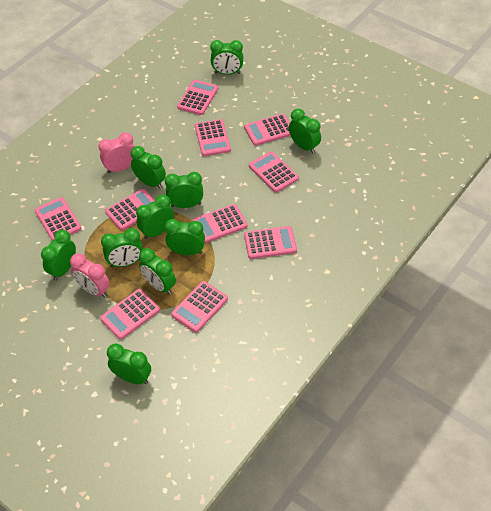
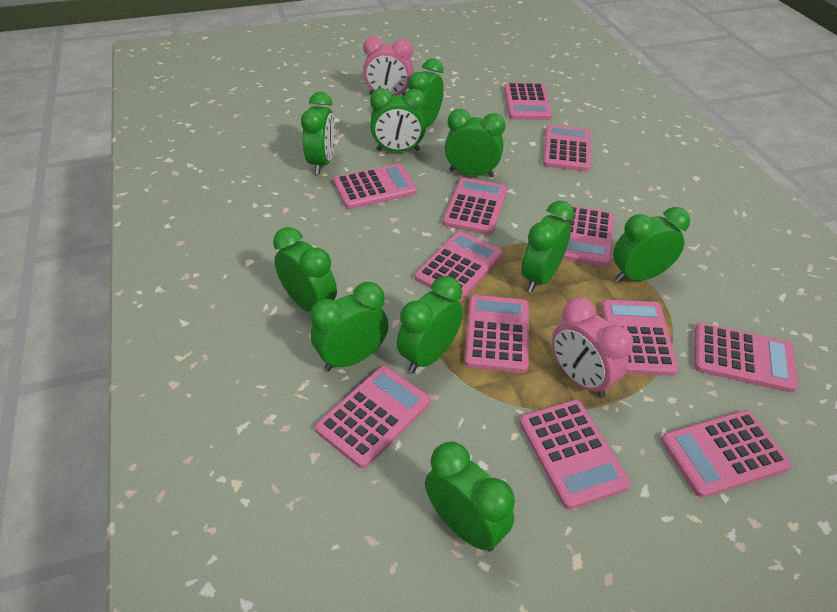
pink calculator: [35,197,82,241] [100,289,160,340] [105,189,155,231] [171,281,228,333] [177,80,218,115] [193,204,248,243] [195,119,231,156] [244,114,291,146] [244,226,297,259] [249,151,299,193] = 10 -> [315,366,430,469] [333,164,417,209] [415,231,503,301] [443,177,507,235] [464,295,529,373] [504,83,552,120] [519,400,631,510] [543,125,591,171] [561,205,614,267] [601,300,679,376] [661,410,791,498] [694,323,798,393] = 12

